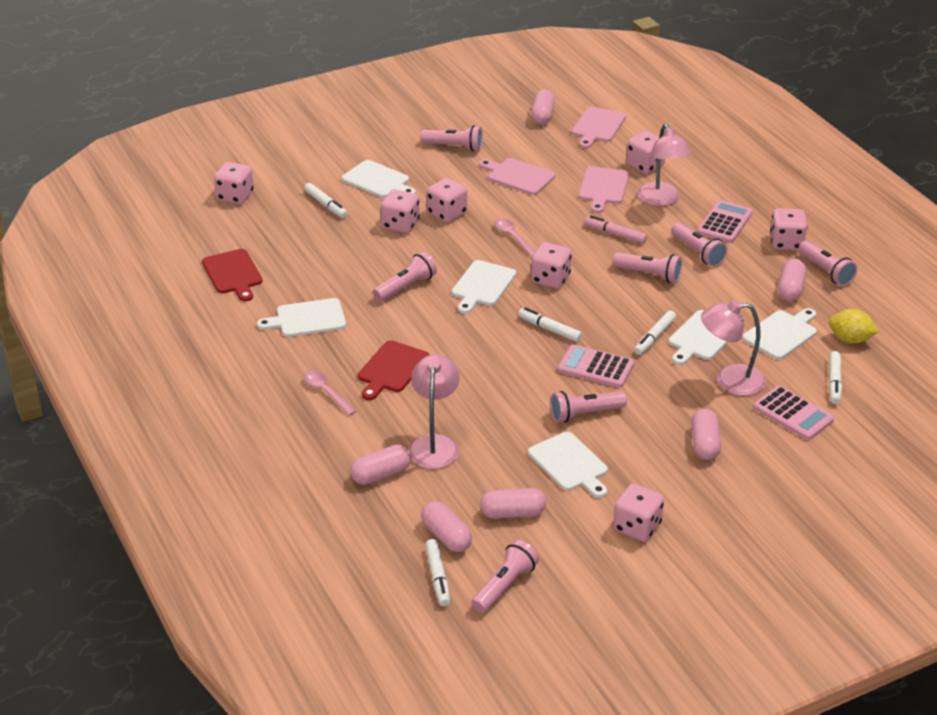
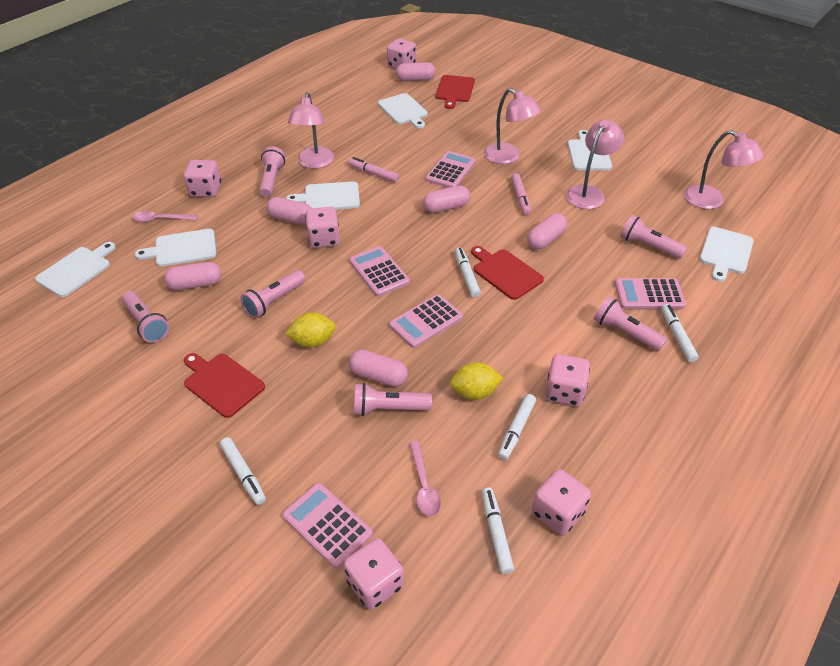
pink calculator: [558,344,634,388] [697,200,753,243] [753,386,834,440] = 3 -> [282,483,373,568] [349,246,410,297] [389,294,463,348] [426,151,476,188] [615,278,686,309] = 5
pink cutting board: [479,158,555,195] [572,106,626,148] [579,166,629,213] = 3 -> none = 0
pink dice: [214,162,254,204] [381,189,420,233] [427,178,467,223] [531,242,572,288] [613,483,664,542] [626,131,665,174] [770,208,807,250] = 7 -> [184,160,221,197] [305,206,340,248] [344,538,404,610] [387,38,416,69] [532,469,591,535] [545,354,590,406] = 6
pink flashlight: [373,252,437,301] [421,125,483,151] [471,540,539,613] [550,391,627,423] [613,252,682,283] [671,223,728,267] [798,240,858,286] = 7 -> [122,291,169,343] [240,270,305,318] [259,146,285,197] [354,383,432,416] [594,297,667,351] [620,215,687,259] = 6
pink lamp: [408,354,460,469] [638,124,691,206] [701,300,766,396] = 3 -> [288,93,334,169] [484,88,541,164] [566,120,624,209] [684,130,764,209] = 4
pink marker: [585,216,647,244] = 1 -> [348,157,399,182] [511,173,531,215] = 2
red cutting board: [202,249,263,302] [358,340,429,400] = 2 -> [184,353,265,418] [435,75,475,109] [471,246,544,300] = 3
yellow lemon: [829,309,879,343] = 1 -> [285,312,336,347] [450,362,503,400] = 2

